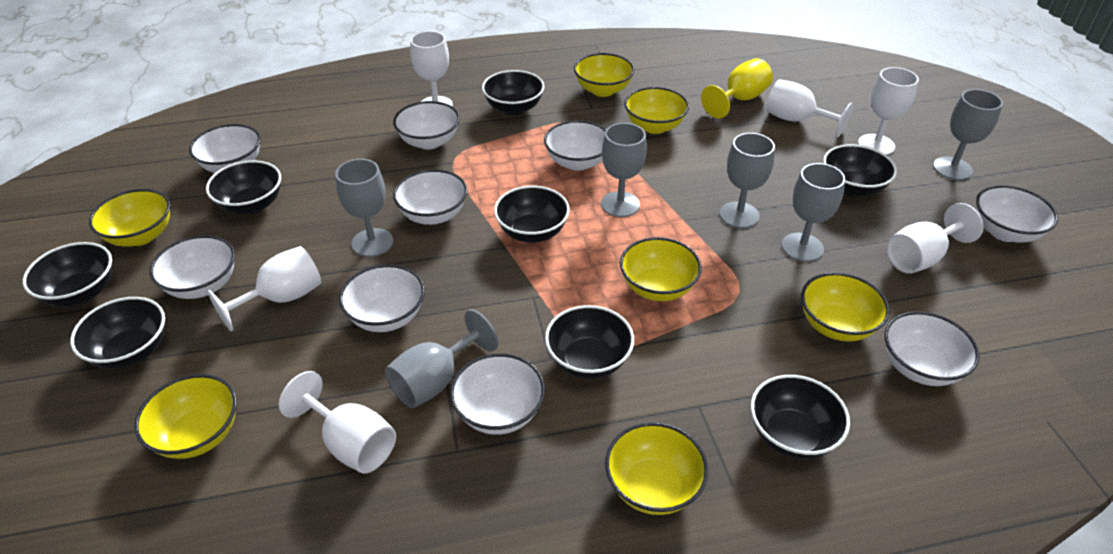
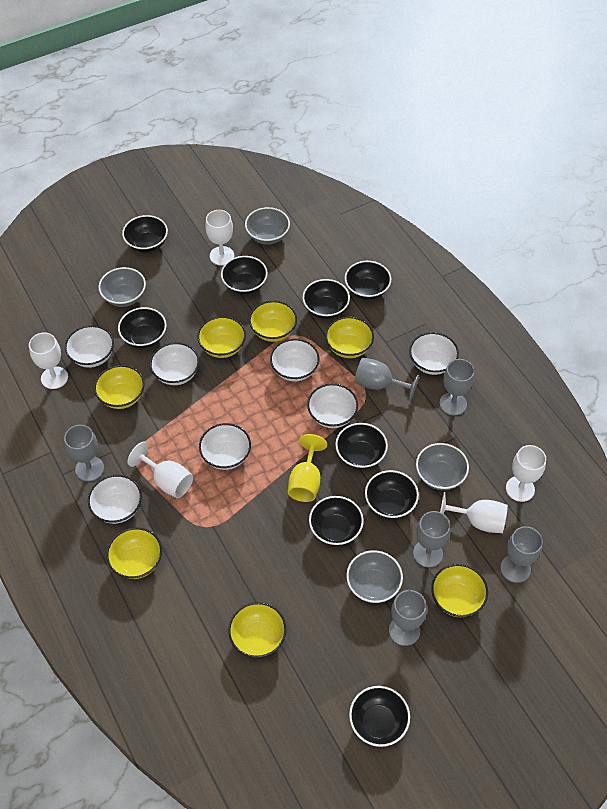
black bowl: [23,242,112,307] [70,297,165,369] [206,160,281,215] [482,70,544,115] [494,186,570,243] [545,305,634,379] [751,375,850,459] [823,144,897,197] = 8 -> [118,307,166,349] [122,215,168,253] [221,256,268,295] [303,279,350,319] [309,496,364,546] [335,423,388,469] [345,261,391,300] [349,686,410,747] [365,470,419,519] = 9
grey bowl: none = 0 -> [99,267,146,307] [245,207,290,245] [346,550,403,603] [416,443,469,490] = 4
white bowl: [149,235,235,299] [189,124,261,173] [339,264,425,332] [393,101,460,150] [393,169,468,225] [450,353,545,435] [544,120,606,171] [884,311,980,386] [976,185,1058,243] = 9 -> [65,325,114,368] [88,475,142,524] [150,342,199,385] [199,423,251,470] [270,339,319,382] [307,383,358,428] [409,332,459,375] = 7
white goblet: [207,246,321,331] [279,371,396,474] [410,31,453,107] [766,79,853,137] [858,67,919,155] [886,203,984,274] = 6 -> [29,333,68,389] [128,442,193,498] [205,210,234,265] [440,492,508,533] [506,445,546,502] = 5

